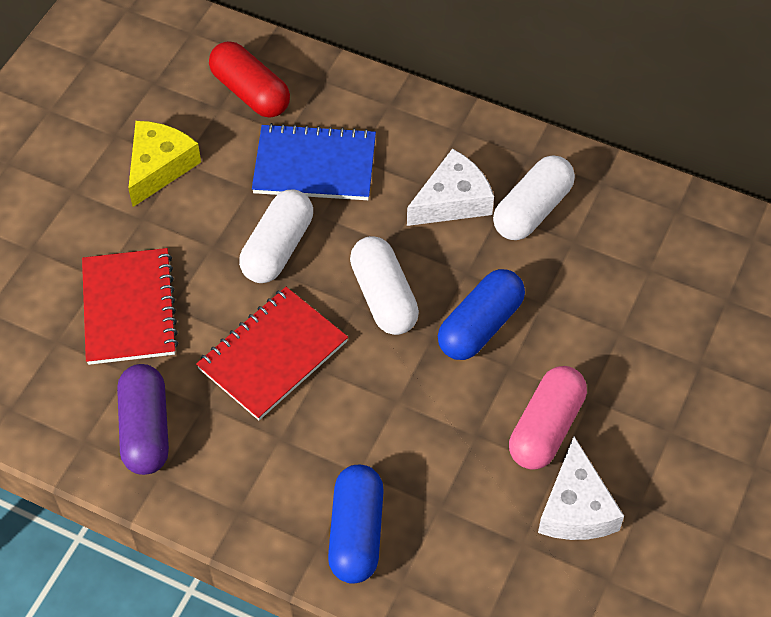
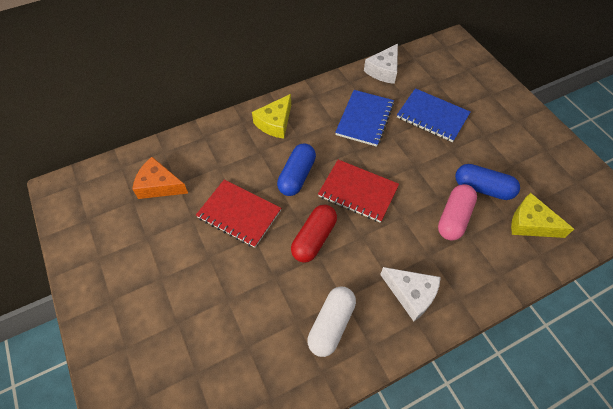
blue notebook: [252,123,376,200] = 1 -> [335,90,394,147] [397,88,470,142] = 2
orange cheese: none = 0 -> [132,157,188,199] = 1
purple capsule: [117,364,169,475] = 1 -> none = 0
white capsule: [239,190,313,283] [350,236,419,335] [493,155,575,240] = 3 -> [307,286,356,357] = 1
yellow cheese: [128,121,201,207] = 1 -> [252,94,291,139] [511,193,574,238] = 2

